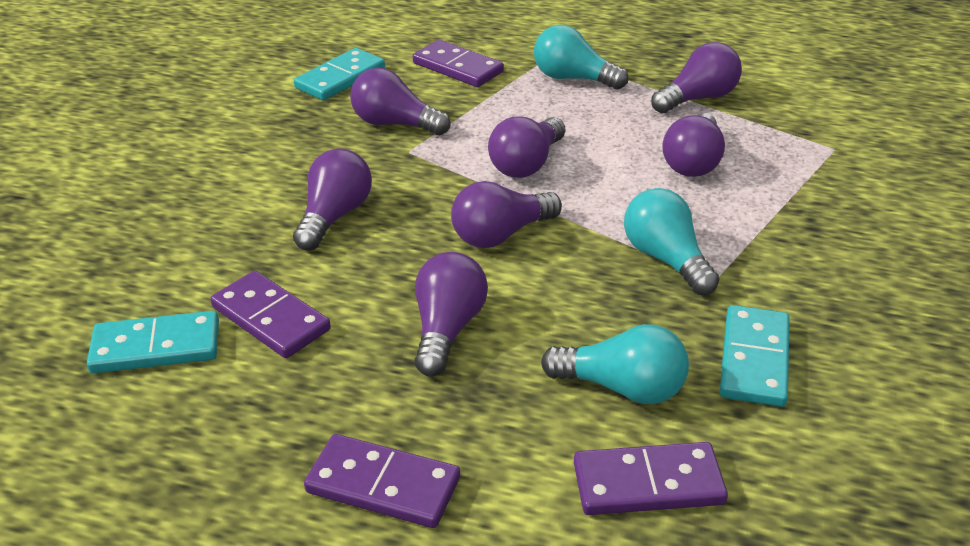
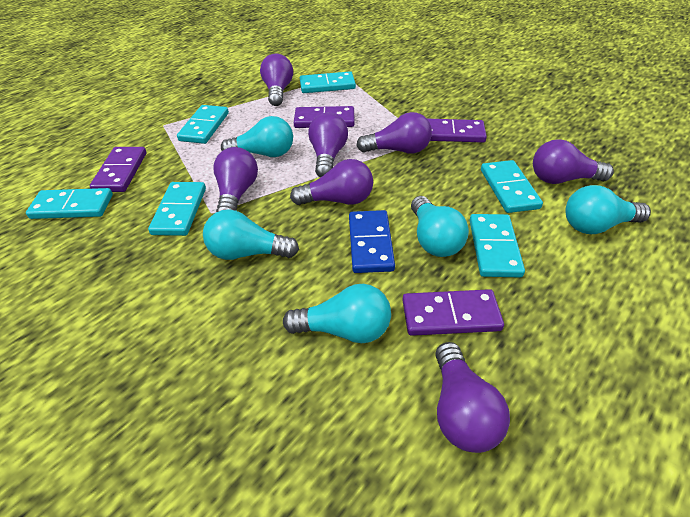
blue domino: none = 0 -> [349,210,395,273] = 1
turquoise domino: [87,311,219,373] [294,48,385,100] [720,305,790,407] = 3 -> [26,188,113,219] [148,182,206,236] [177,105,229,144] [300,71,356,93] [470,214,525,277] [481,160,543,213] = 6
turquoise light bulb: [534,25,628,90] [541,324,689,404] [624,188,719,295] = 3 -> [203,209,299,260] [221,116,293,157] [283,284,391,343] [411,196,469,257] [566,185,651,234] = 5

